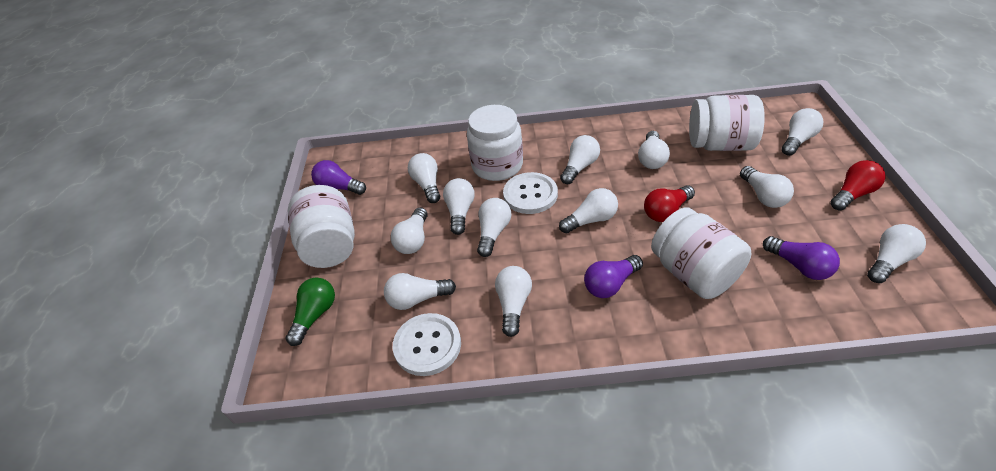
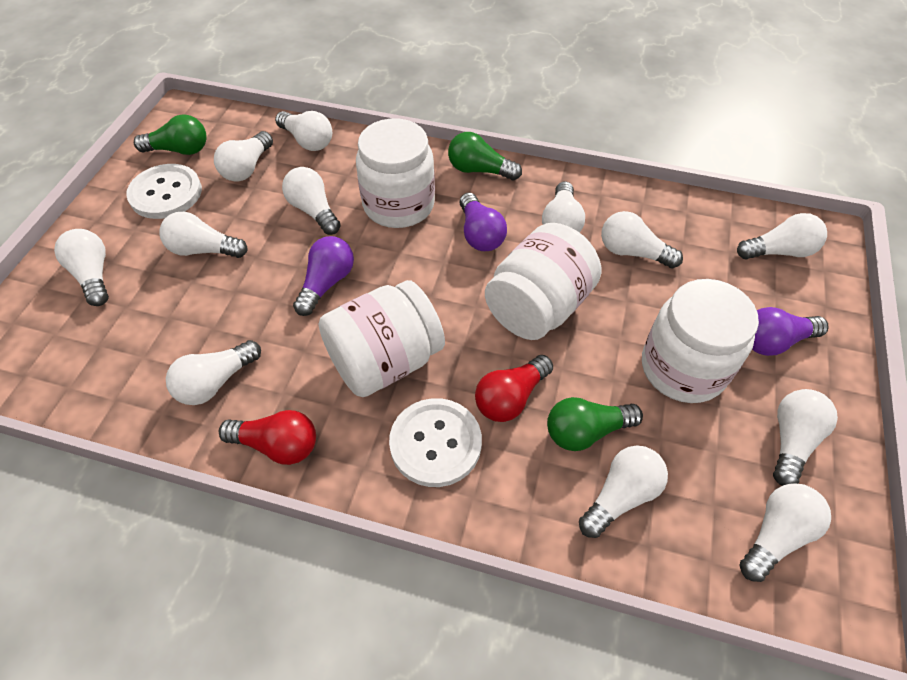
green light bulb: [286,278,335,346] = 1 -> [134,114,207,155] [448,132,522,180] [547,397,643,451] = 3

